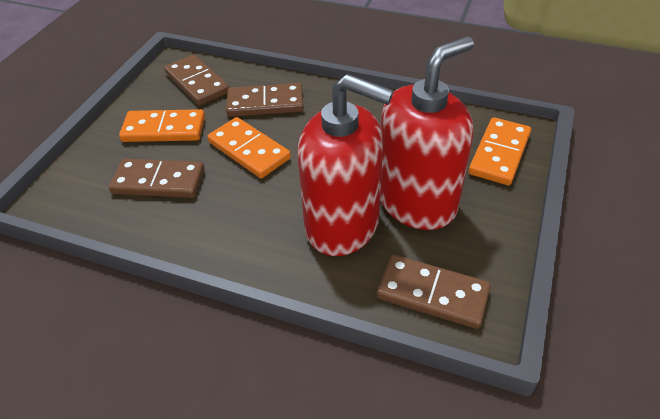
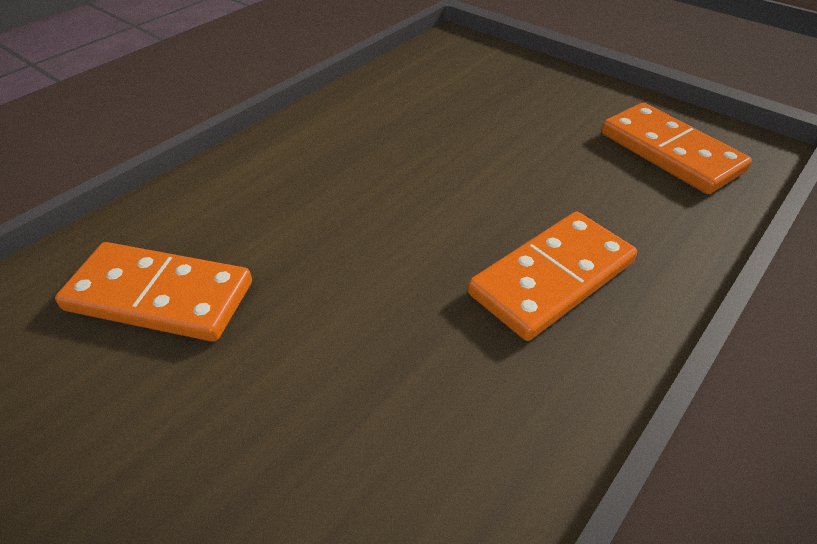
brown domino: [109,158,205,198] [164,54,229,106] [226,83,304,117] [377,255,491,329] = 4 -> none = 0
red soap dispenser: [297,74,394,256] [380,36,474,230] = 2 -> none = 0

